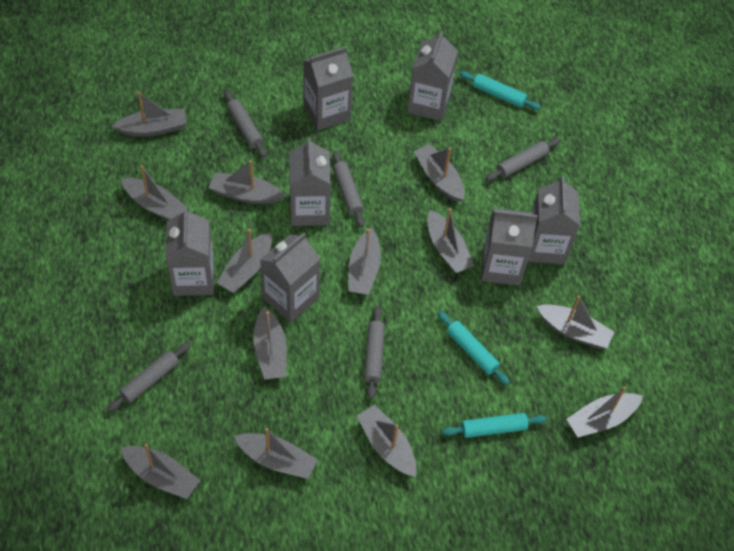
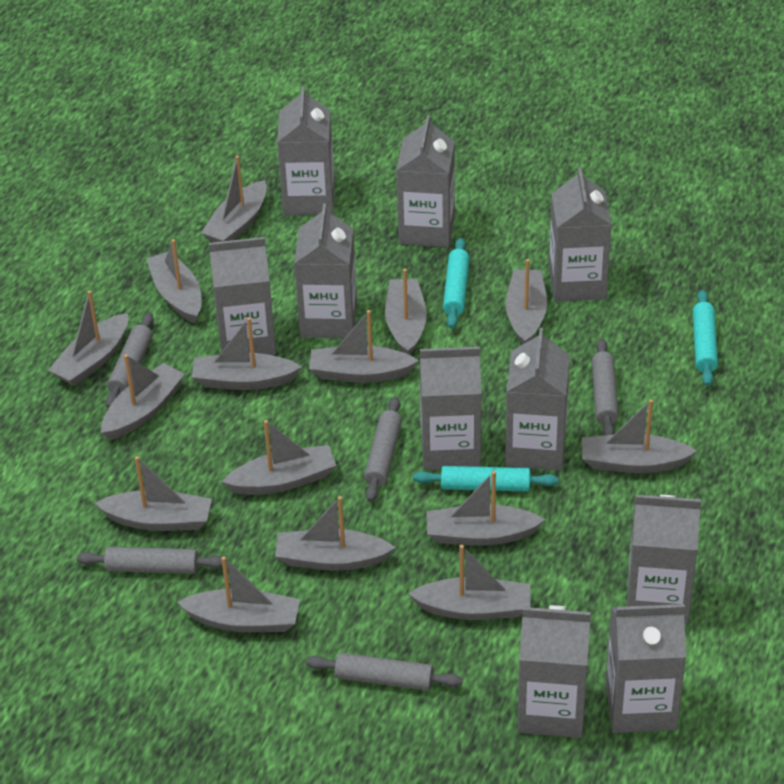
grey boat: [112,92,187,137] [120,444,200,499] [121,165,188,220] [209,160,285,204] [217,229,272,293] [234,428,318,479] [253,306,287,380] [348,227,381,295] [357,404,417,477] [414,144,465,202] [428,208,474,273] [536,295,614,348] [567,387,643,437] = 13 -> [48,291,128,386] [95,456,212,531] [101,354,185,440] [146,239,202,324] [177,556,300,632] [192,317,302,390] [201,156,267,243] [222,420,337,495] [275,496,396,571] [309,310,419,383] [385,269,427,355] [408,545,531,620] [426,471,545,546] [506,259,547,345] [582,399,697,473] = 15
grey carton: [165,207,214,296] [260,233,320,323] [289,137,331,226] [303,47,353,131] [407,31,458,121] [481,208,538,286] [528,176,580,264] = 7 -> [209,237,276,355] [277,86,335,215] [294,203,357,338] [396,115,455,247] [419,347,481,470] [505,328,570,470] [517,605,591,738] [549,167,612,302] [605,604,686,733] [627,495,701,624] = 10

